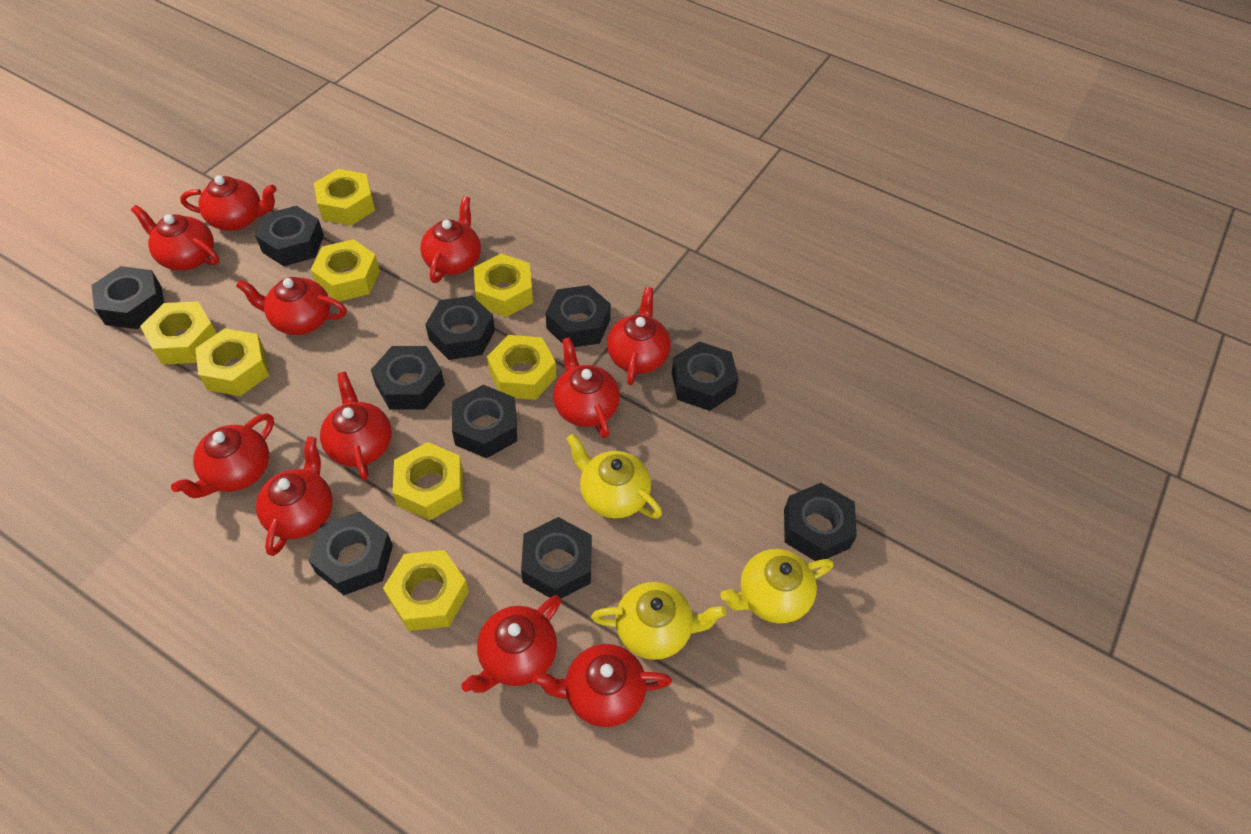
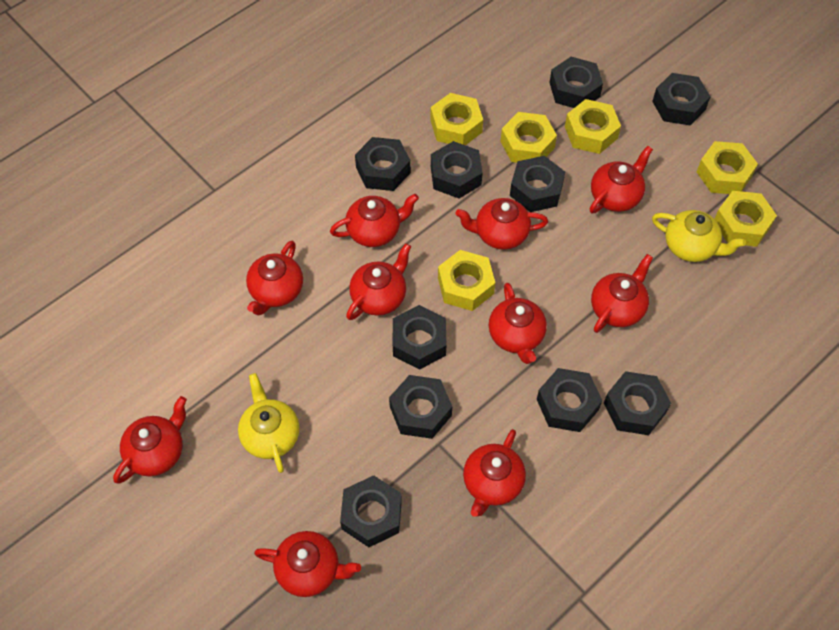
red teapot: [131,205,219,270] [171,413,274,498] [180,176,277,231] [236,277,347,335] [256,437,333,556] [320,372,392,481] [420,196,481,283] [461,595,561,693] [532,644,672,727] [553,337,620,438] [607,287,671,385] = 11 -> [113,396,187,484] [246,241,303,316] [254,531,361,597] [330,194,419,247] [346,243,411,320] [455,198,548,250] [463,429,526,517] [489,283,547,364] [590,146,653,213] [591,254,653,333] = 10
yellow nut: [140,301,217,365] [195,328,269,396] [310,239,380,301] [314,169,375,226] [383,550,469,631] [392,442,463,520] [474,254,533,317] [487,335,556,400] = 8 -> [430,93,483,145] [438,250,495,311] [500,112,557,163] [565,99,621,154] [697,141,758,194] [714,191,777,247] = 6
yellow teapot: [566,434,662,519] [591,582,726,660] [720,549,833,624] = 3 -> [238,373,300,473] [652,210,746,262] = 2

